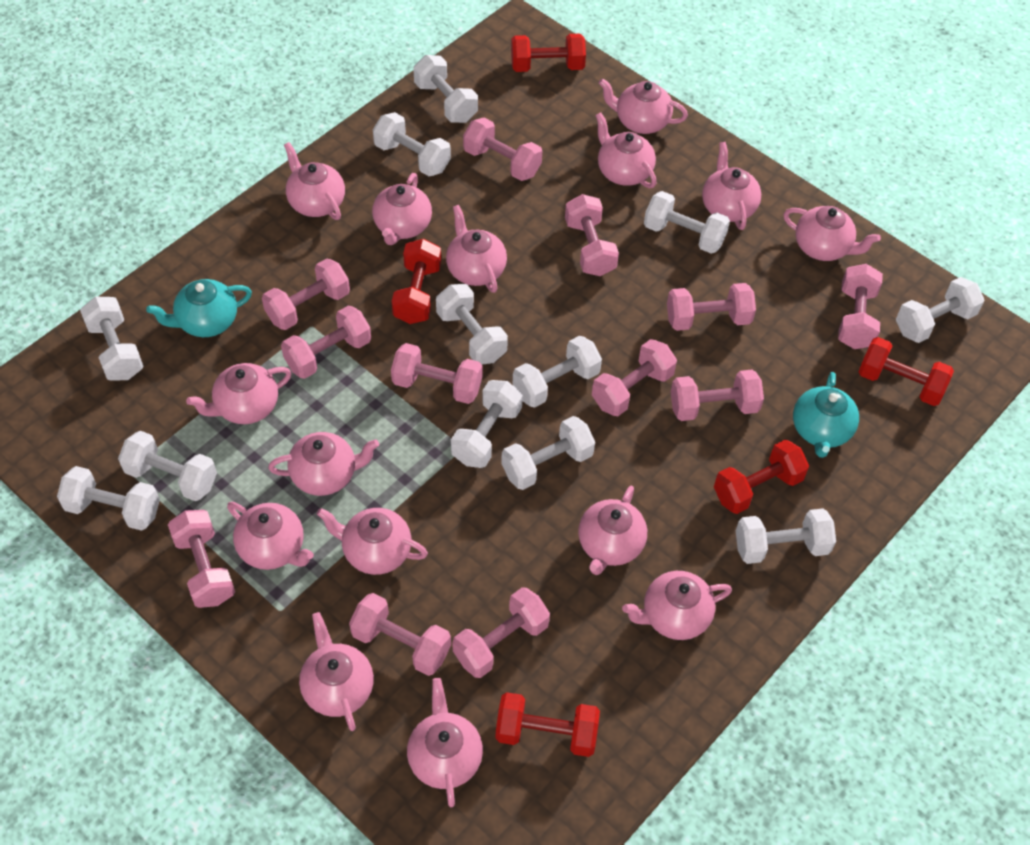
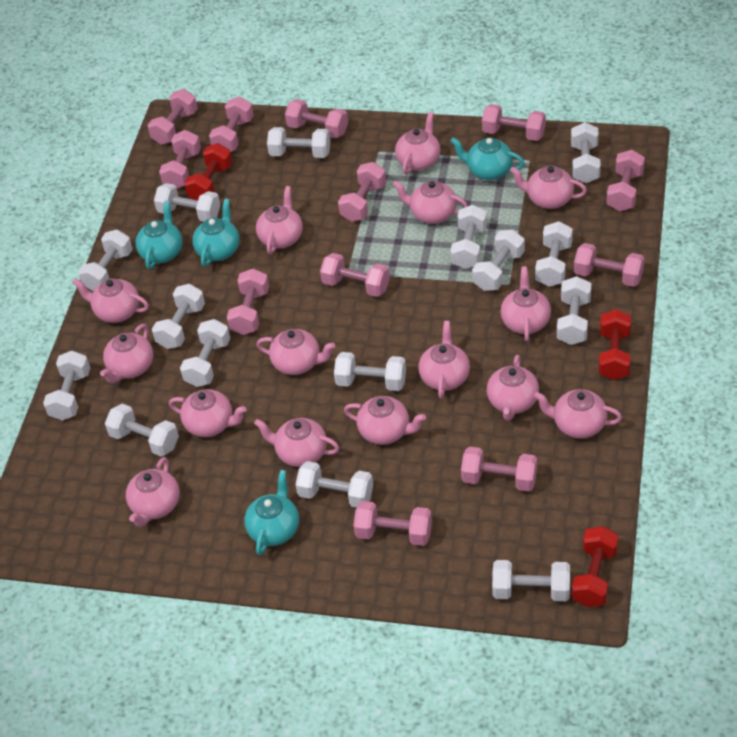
red dumbbell: [392,239,441,324] [496,692,600,757] [511,34,586,72] [714,440,809,514] [858,337,954,406] = 5 -> [184,143,233,200] [572,526,619,607] [599,309,631,380] = 3
turquoise teapot: [146,279,252,337] [793,372,859,458] = 2 -> [135,201,183,269] [192,199,240,267] [244,470,299,555] [450,137,524,180] = 4
white dumbbell: [57,466,160,531] [80,297,144,381] [118,431,217,501] [373,112,451,176] [413,55,478,123] [436,284,508,364] [451,380,523,468] [501,416,595,490] [513,336,602,408] [644,191,730,254] [736,508,836,564] [896,277,984,343] = 12 -> [43,351,90,421] [78,230,133,291] [105,403,179,457] [152,284,205,349] [154,183,220,221] [180,319,230,387] [267,127,330,158] [295,461,373,508] [334,352,406,391] [451,205,487,269] [472,229,525,291] [492,560,570,601] [535,221,573,287] [557,276,591,345] [571,122,601,183] = 15

